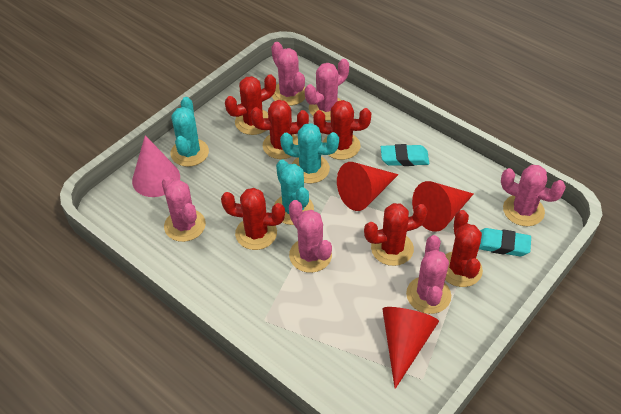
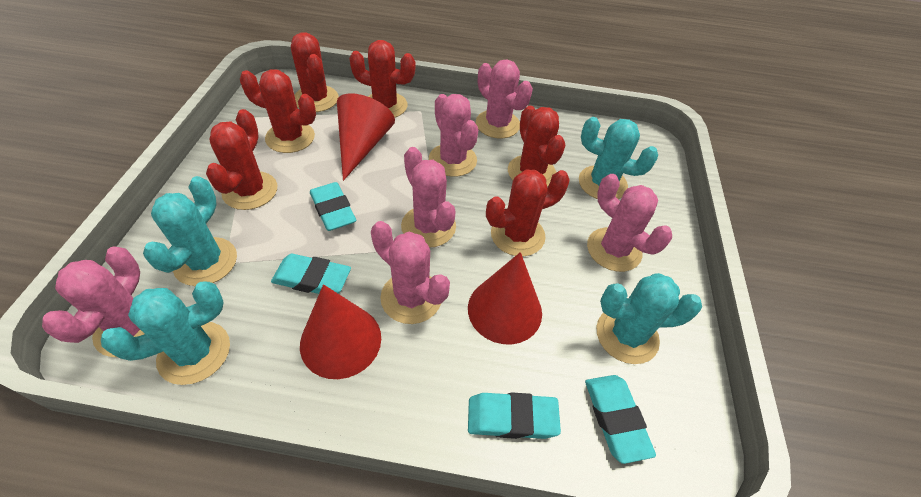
pink cone: [132,135,180,197] = 1 -> none = 0
turquoise cactus: [171,97,209,167] [274,160,314,225] [280,123,339,184] = 3 -> [101,281,230,385] [143,176,237,286] [579,117,658,199] [596,273,702,364] = 4
turquoise eraser: [381,144,429,166] [479,228,531,256] = 2 -> [271,254,351,294] [310,182,356,231] [468,392,561,439] [585,375,656,464] = 4

